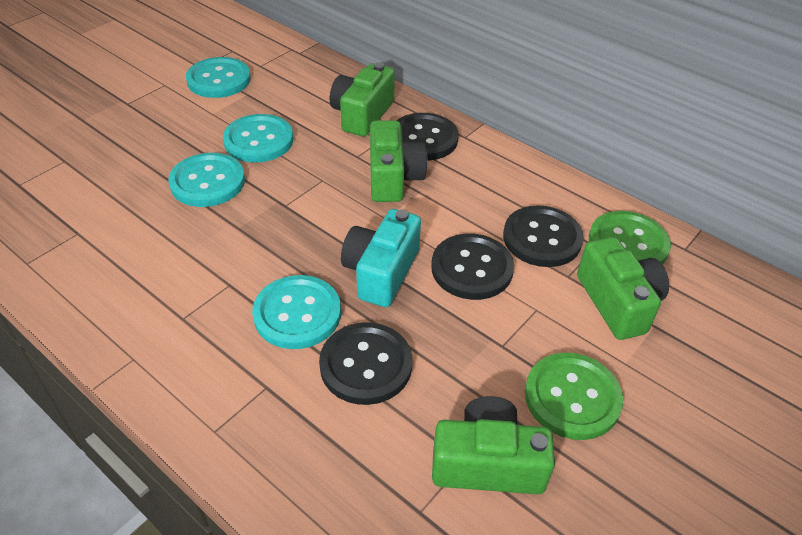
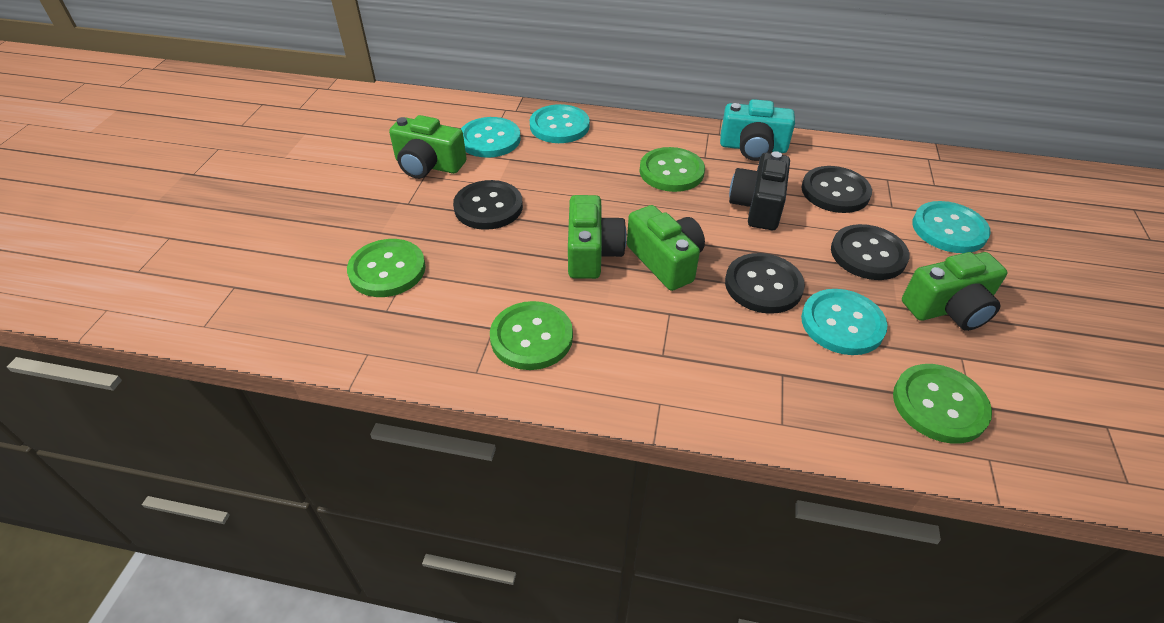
black camera: none = 0 -> [729,151,790,230] = 1
green button: [525,353,623,440] [589,211,671,264] = 2 -> [347,239,426,297] [490,301,573,370] [639,147,705,192] [893,364,992,444] = 4

